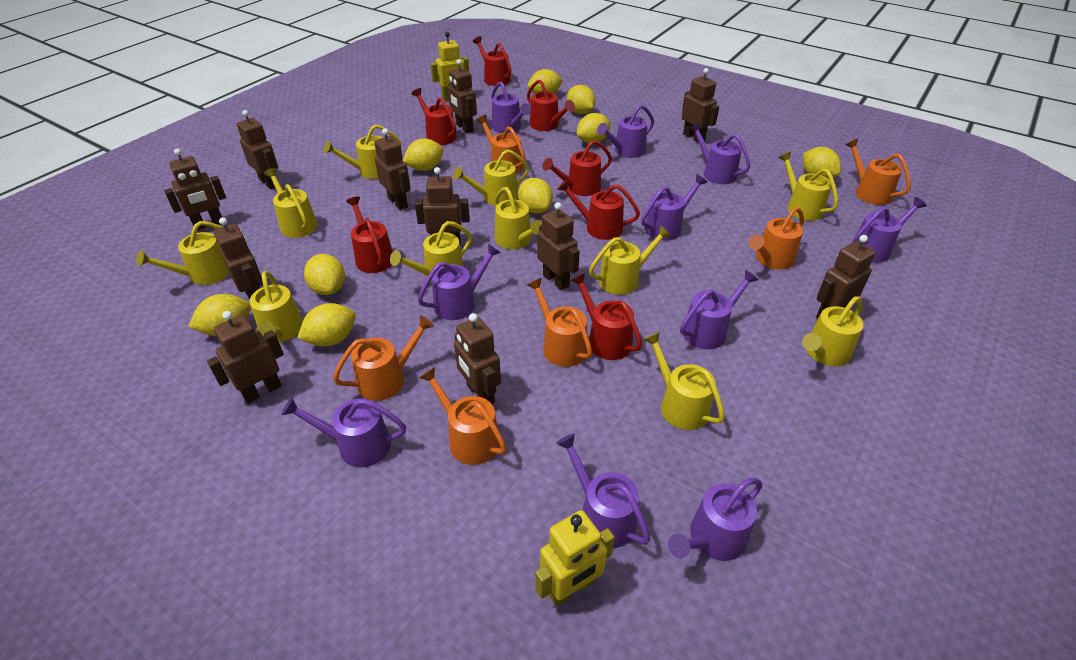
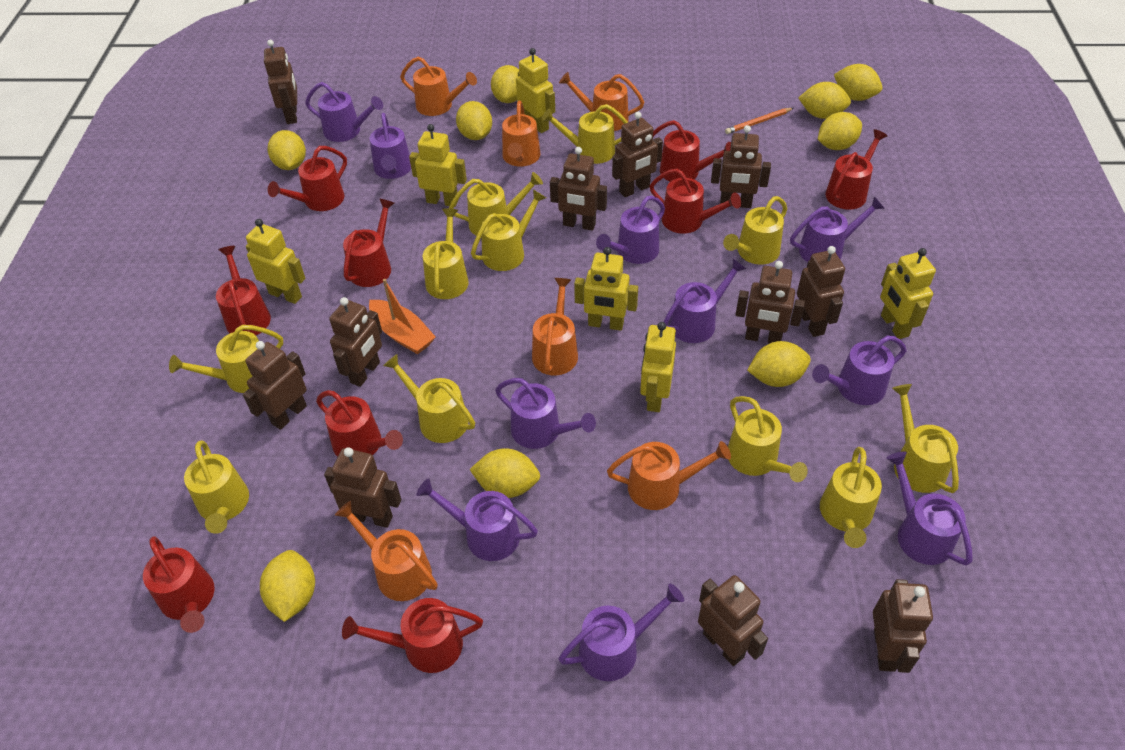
orange boat: none = 0 -> [369,279,436,354] = 1
orange pencil: none = 0 -> [725,108,793,134] = 1
red watering can: [346,197,393,273] [411,88,457,145] [473,36,511,86] [527,80,575,131] [543,140,612,196] [557,179,640,240] [570,273,642,360] = 7 -> [143,536,215,633] [216,246,271,335] [268,146,347,211] [316,390,403,457] [342,598,483,673] [343,198,395,287] [650,169,741,234] [653,120,731,182] [825,129,887,210] = 9
yellow robot: [430,32,469,101] [535,510,615,606] = 2 -> [246,219,305,304] [409,124,467,207] [516,48,555,133] [574,247,638,331] [640,322,676,412] [880,248,936,339] = 6

